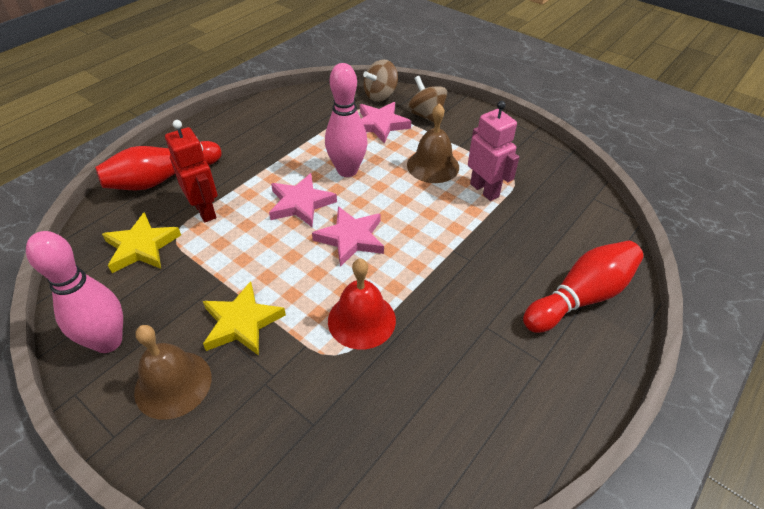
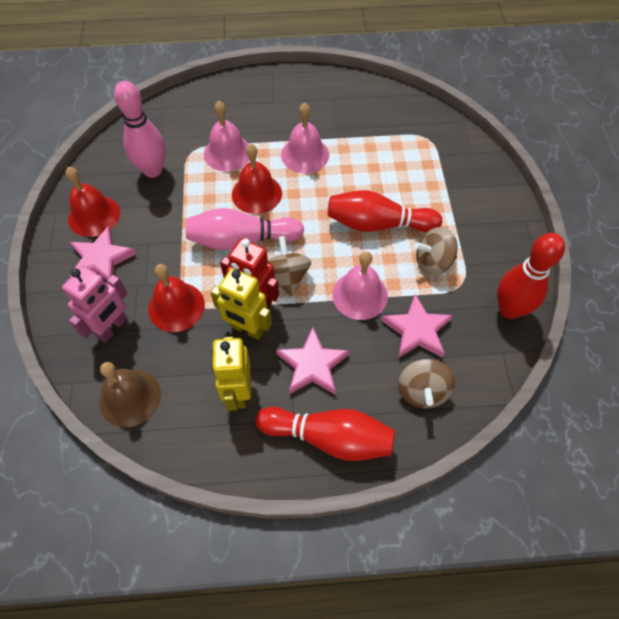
brown bell: [134,325,211,420] [407,103,459,183] = 2 -> [99,362,161,427] = 1
brown spinning top: [363,60,398,102] [407,76,447,123] = 2 -> [268,236,311,297] [398,359,455,408] [414,227,458,276] = 3
pink bell: none = 0 -> [204,101,250,172] [281,103,329,173] [332,252,388,320] = 3
red bell: [328,259,396,350] = 1 -> [65,167,120,237] [148,264,205,332] [232,144,282,214] = 3
red bowling pin: [95,141,221,191] [523,241,644,333] = 2 -> [255,407,395,461] [327,190,442,232] [497,233,565,319] = 3
yellow robot: none = 0 -> [210,268,272,340] [212,336,251,411] = 2
yellow star: [102,212,181,273] [203,281,286,356] = 2 -> none = 0

